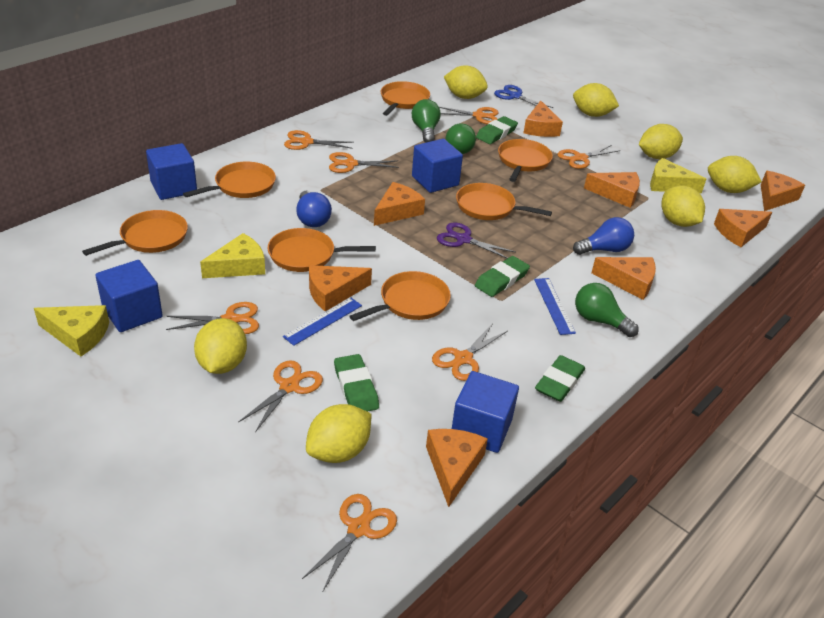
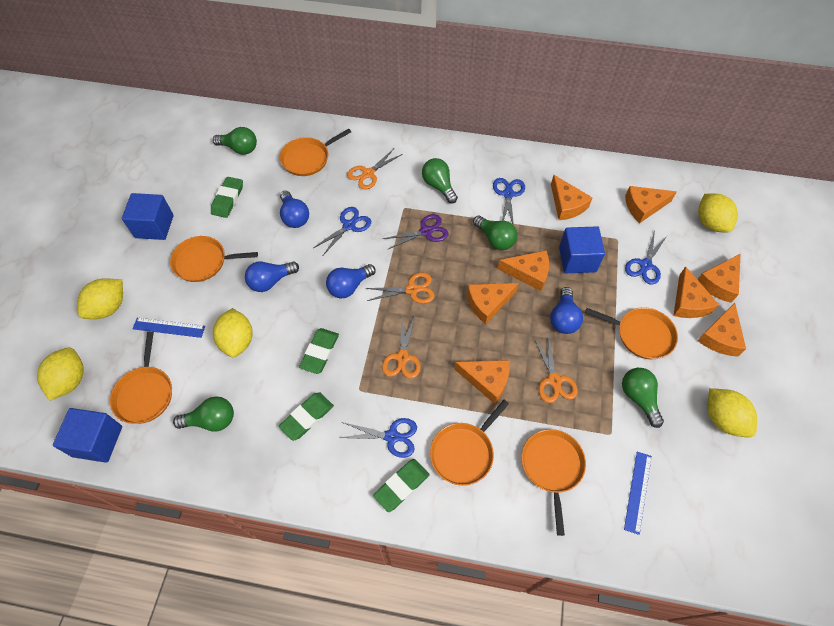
blue cube: [95,260,163,332] [146,143,197,200] [412,139,463,193] [452,371,519,453] = 4 -> [53,408,122,463] [122,193,174,240] [559,226,605,273] = 3
blue light bulb: [296,191,332,227] [573,217,634,255] = 2 -> [245,261,299,292] [280,190,309,228] [326,264,376,298] [550,287,583,334] = 4
blue scissors: [494,85,553,108] = 1 -> [313,207,371,255] [340,418,417,458] [493,178,525,225] [625,230,667,285] = 4
green light bulb: [412,99,441,143] [446,123,476,154] [575,283,639,337] = 3 -> [173,397,234,432] [213,127,257,155] [422,158,458,204] [473,216,517,250] [622,368,664,428] = 5
orange pan: [82,210,188,256] [183,162,276,198] [268,228,376,272] [350,271,451,321] [381,81,430,116] [456,183,552,220] [498,139,553,182] = 7 -> [110,332,172,424] [170,236,258,282] [280,129,351,176] [430,400,509,486] [522,429,586,536] [585,307,678,359] = 6
orange scissors: [166,302,259,334] [238,360,323,432] [284,130,354,150] [302,494,397,593] [329,152,399,173] [432,325,508,381] [439,107,499,124] [557,145,621,169] = 8 -> [347,149,403,190] [365,272,435,304] [382,316,421,379] [534,336,578,403] = 4
yellow cheese: [34,305,109,357] [200,233,265,278] [650,158,706,193] = 3 -> none = 0
yellow lemon: [194,318,247,374] [306,404,371,463] [444,65,488,99] [573,83,619,117] [639,124,683,159] [662,185,705,227] [708,156,762,193] = 7 -> [37,348,84,401] [77,278,123,319] [213,308,253,357] [698,194,738,233] [707,388,757,437] = 5

